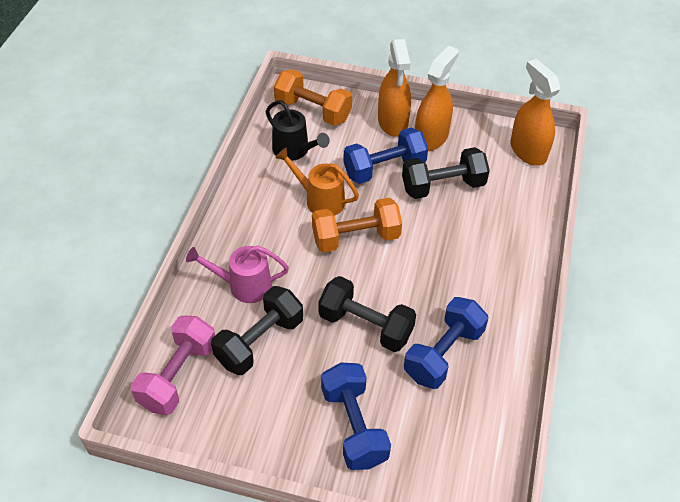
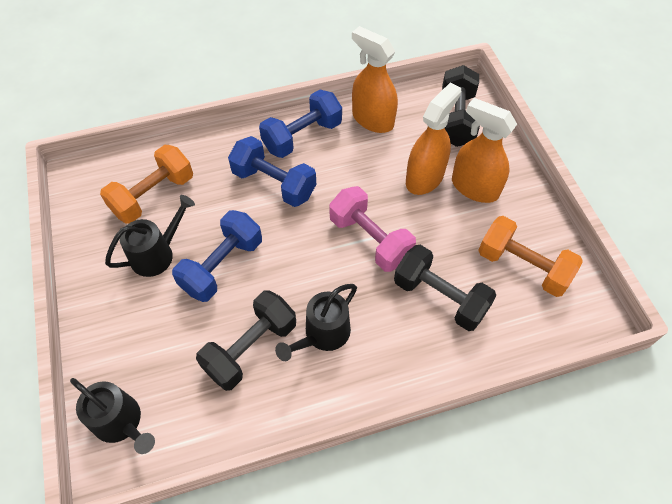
black watering can: [265,100,330,161] = 1 -> [70,378,155,454] [105,195,195,277] [275,284,357,361] = 3
orange watering can: [275,148,359,216] = 1 -> none = 0
pink watering can: [186,246,289,303] = 1 -> none = 0

